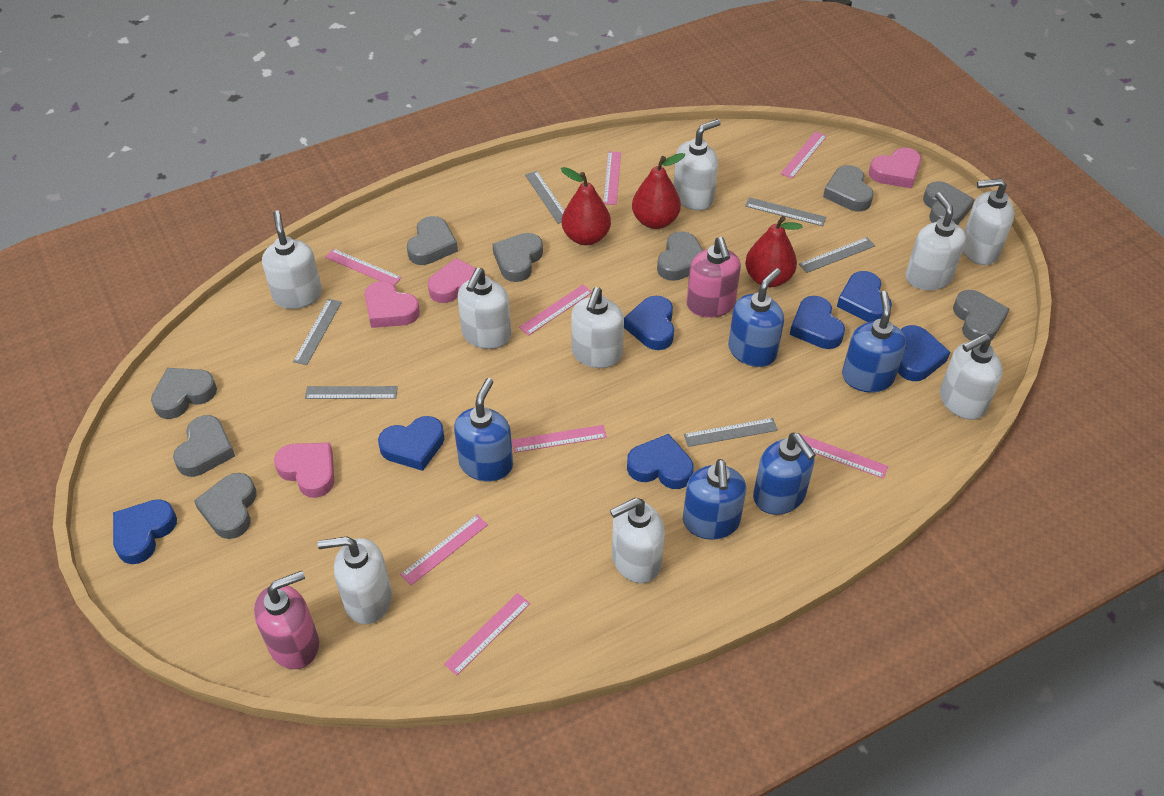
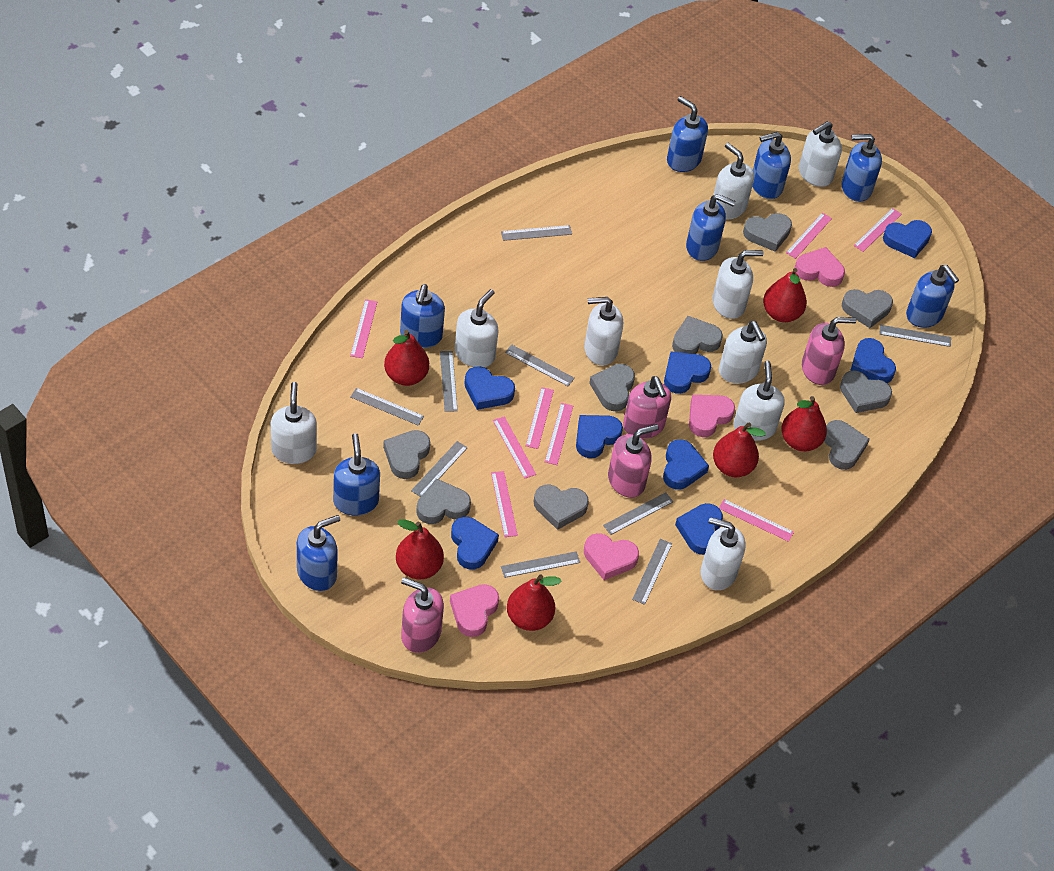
blue heart: [113,499,177,564] [378,416,444,471] [624,296,674,350] [627,434,694,489] [790,296,845,349] [837,271,892,322] [898,325,950,381] = 7 -> [451,517,499,569] [464,366,515,410] [576,415,623,458] [663,439,709,490] [664,351,711,394] [675,503,723,555] [850,338,896,383] [883,220,932,258] = 8
blue soap dispenser: [454,378,513,482] [683,459,746,540] [728,268,784,367] [753,433,816,515] [842,291,906,392] = 5 -> [297,515,340,591] [333,433,380,516] [400,284,445,348] [667,96,708,172] [686,194,736,261] [752,132,791,199] [842,134,882,202] [906,265,959,328] = 8
grey ruler: [293,299,342,365] [305,386,398,399] [525,171,564,224] [684,418,778,447] [745,197,826,226] [799,237,875,273] = 6 -> [351,388,424,426] [411,441,468,497] [440,351,458,412] [501,225,572,241] [501,551,580,578] [505,344,575,386] [603,492,673,535] [632,539,672,605] [880,325,951,347] = 9
pink soap dispenser: [254,571,319,669] [686,237,741,318] = 2 -> [401,577,444,653] [608,424,659,498] [623,376,671,439] [802,317,856,385] = 4
red pear: [561,167,611,245] [632,153,685,229] [745,216,802,287] = 3 -> [384,330,429,386] [396,519,444,580] [507,575,562,631] [713,422,766,477] [763,268,807,322] [781,396,827,452] = 6

